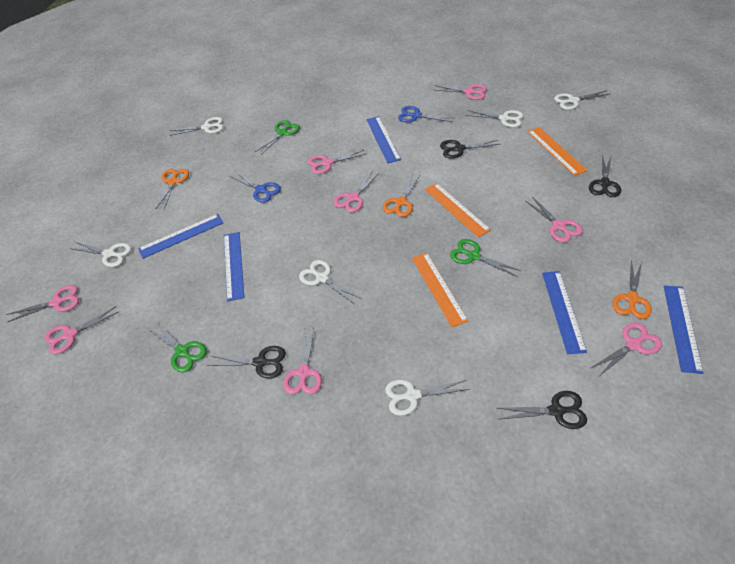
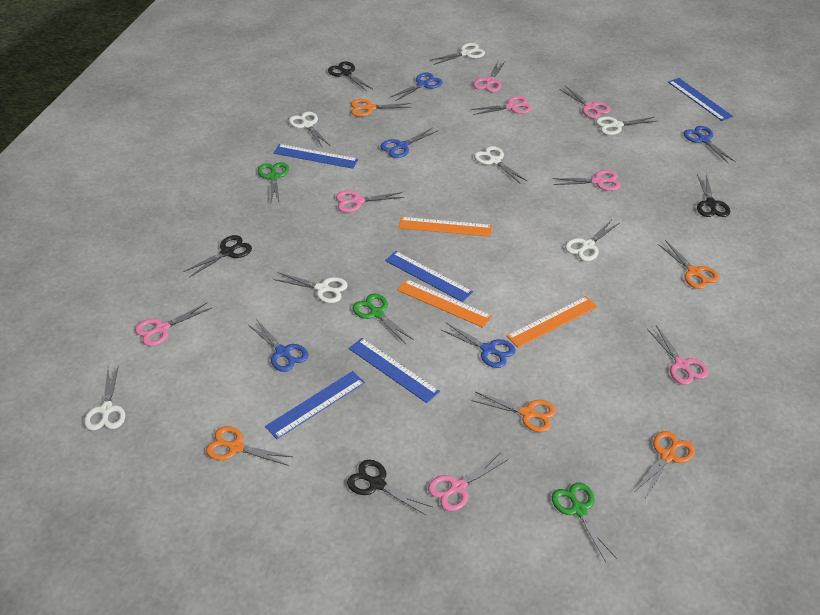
blue scissors: [230,171,281,203] [398,106,453,123] = 2 -> [248,319,309,372] [380,128,437,158] [390,73,443,101] [440,323,516,368] [683,126,735,164] = 5
orange scissors: [156,169,189,209] [382,174,420,217] [613,260,652,319] = 3 -> [206,426,292,466] [351,99,412,117] [472,392,556,432] [635,431,695,498] [658,240,719,289] = 5
white scissors: [70,242,132,267] [170,117,223,136] [299,260,361,304] [385,379,470,416] [466,110,524,128] [554,91,610,110] = 6 -> [84,365,125,431] [274,272,348,303] [289,112,329,146] [432,43,485,65] [474,146,527,184] [565,221,619,261] [596,116,657,135] = 7

